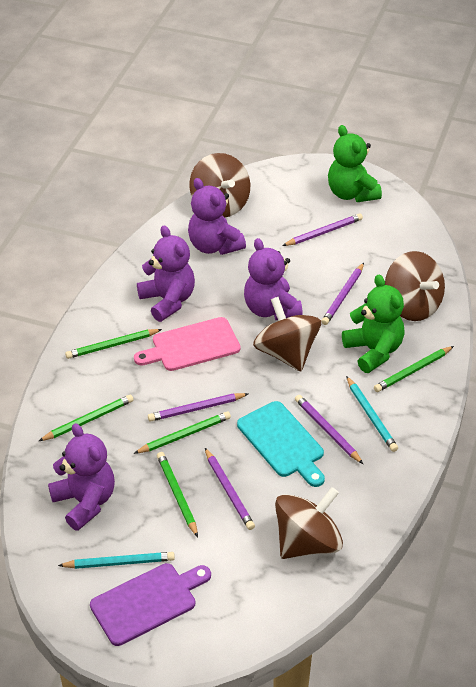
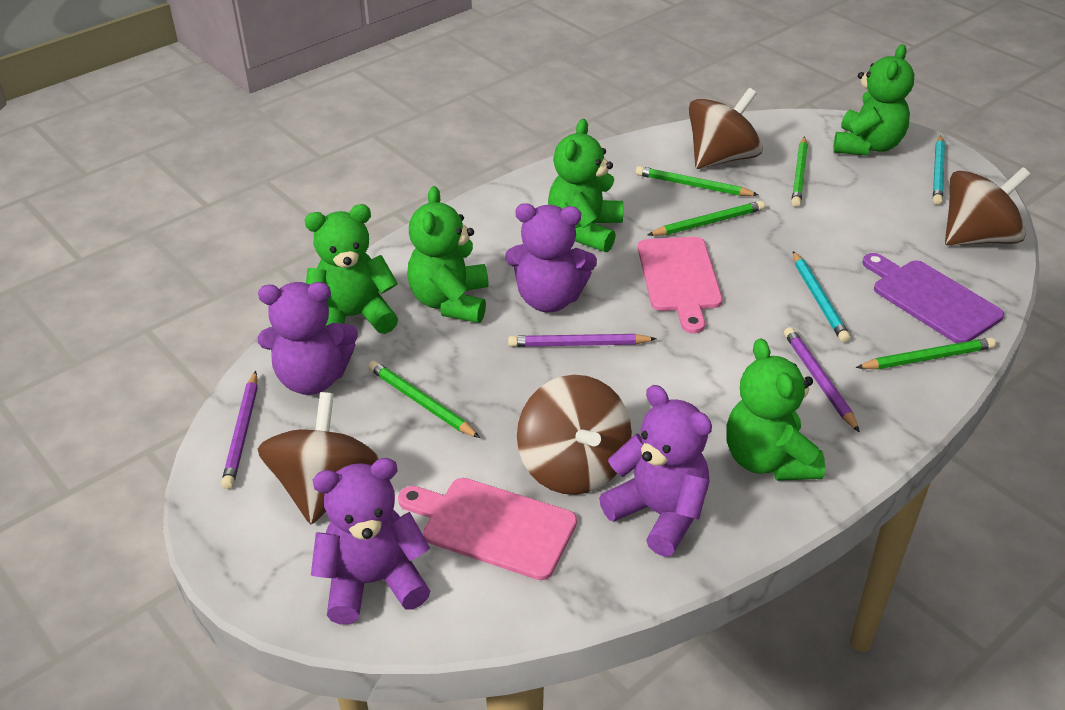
green teddy bear: [328,125,382,202] [342,274,405,373] = 2 -> [305,204,398,334] [408,186,489,323] [548,119,623,252] [726,338,825,481] [833,44,914,156] = 5
pink cutting board: [134,317,241,371] = 1 -> [398,478,577,580] [638,237,722,333] = 2
purple pencil: [148,393,249,422] [205,448,255,530] [282,213,363,246] [295,395,363,464] [321,263,364,325] = 5 -> [221,371,258,489] [508,334,657,347] [784,327,860,433] = 3
turquoise cutting board: [237,401,325,487] = 1 -> none = 0

